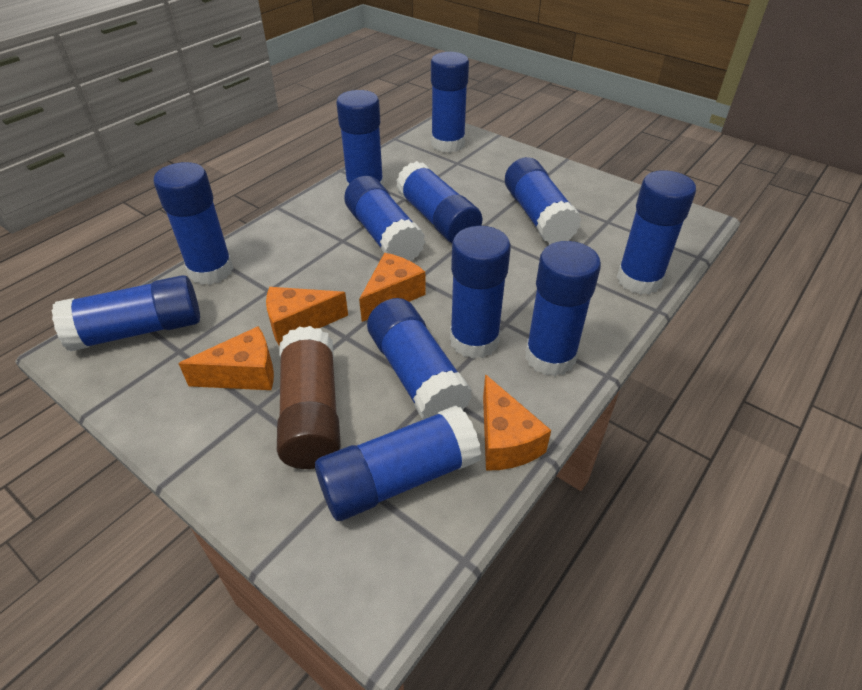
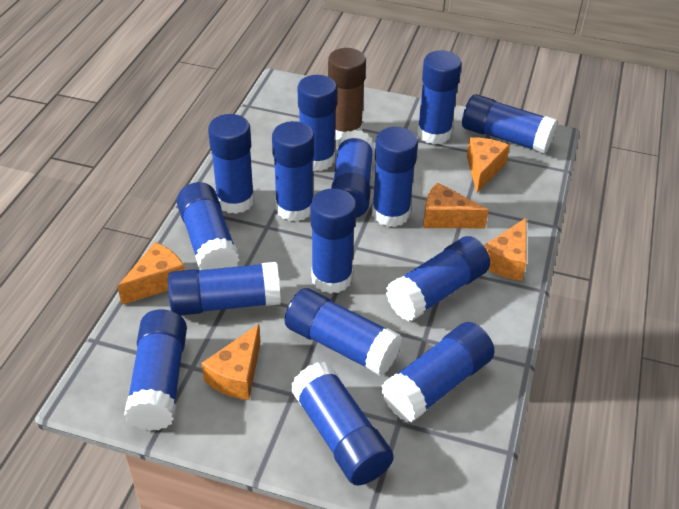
blue glue stick: [52,275,200,351] [154,162,233,285] [315,406,481,521] [336,90,384,187] [344,176,425,261] [367,298,472,419] [396,161,483,243] [431,52,469,153] [450,226,511,359] [505,157,581,244] [525,241,601,376] [617,170,696,295] = 12 -> [124,309,187,431] [168,262,281,316] [177,182,240,270] [208,114,255,214] [272,121,314,222] [285,288,402,376] [291,362,394,485] [298,75,337,171] [310,188,356,294] [331,130,374,218] [372,127,418,227] [381,322,494,422] [386,236,490,321] [417,50,462,144] [462,94,557,154] = 15
orange cheese: [178,326,274,390] [266,287,348,346] [359,253,426,322] [483,374,551,471] = 4 -> [117,242,185,305] [201,324,260,400] [423,183,489,228] [467,137,510,193] [484,218,527,281] = 5

